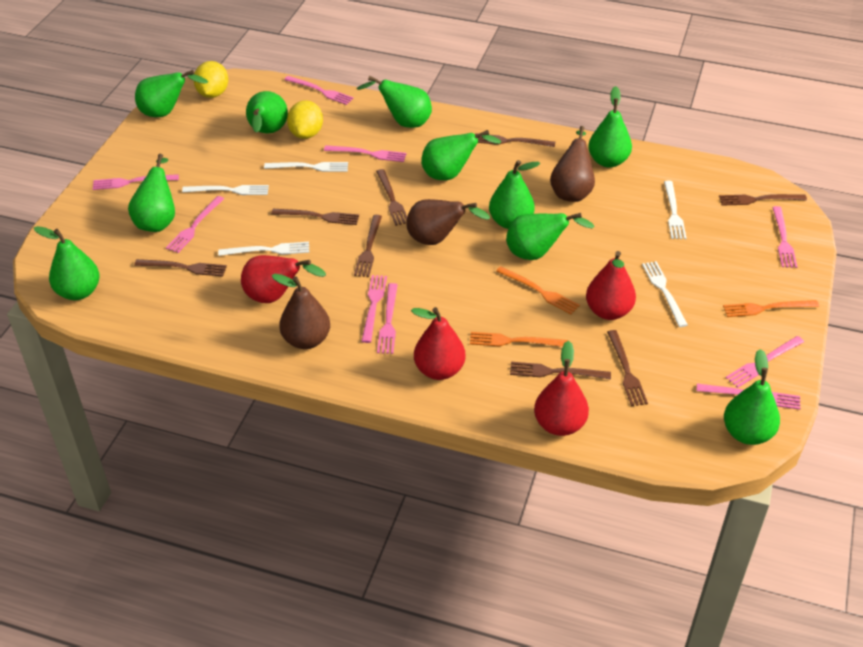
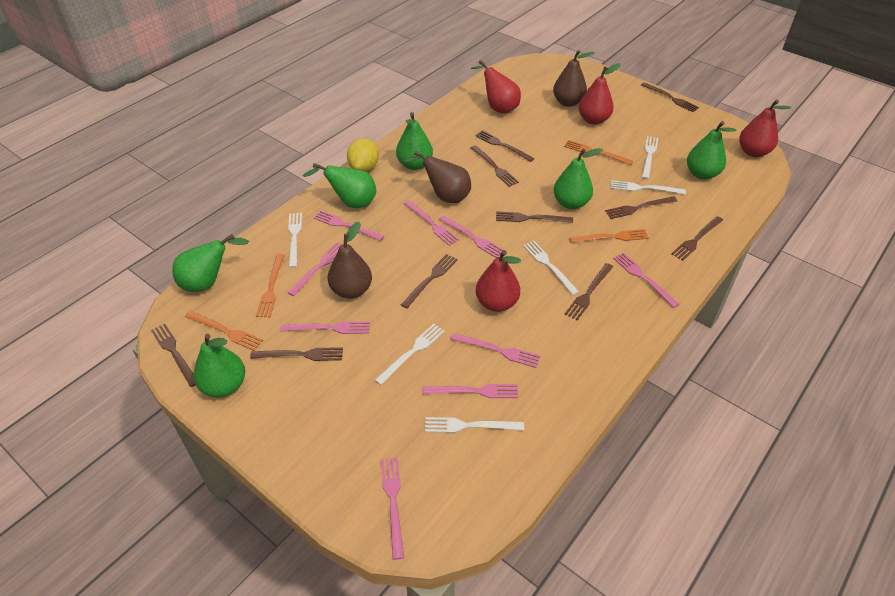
brown fork: [134,259,227,277] [271,209,359,225] [354,215,382,277] [376,169,407,226] [475,133,555,147] [510,362,611,379] [607,330,648,406] [719,194,807,206] = 8 -> [151,324,196,387] [250,347,343,361] [400,254,458,308] [471,145,519,187] [475,130,535,162] [496,211,573,223] [565,263,613,321] [605,197,677,219] [641,82,699,112] [671,216,723,261] = 10
green pear: [34,226,100,300] [128,154,175,232] [135,70,208,117] [246,91,288,134] [356,76,432,128] [421,130,501,180] [489,160,540,229] [506,213,595,260] [588,86,632,168] [724,349,780,445] = 10 -> [172,234,249,292] [194,334,245,398] [303,163,376,208] [396,112,433,170] [554,148,603,209] [687,121,736,180] = 6
orange fork: [470,332,568,347] [496,266,580,314] [723,300,819,317] = 3 -> [185,311,263,351] [256,254,285,317] [564,140,633,165] [569,229,649,243] = 4
white fork: [182,185,269,195] [218,242,309,256] [264,162,348,172] [642,261,688,327] [664,181,687,239] = 5 -> [288,213,302,268] [375,324,445,385] [425,417,524,433] [523,241,579,296] [611,180,686,194] [642,136,658,179] = 6
yellow lemon: [194,61,228,98] [287,100,323,139] = 2 -> [347,138,379,172] = 1

